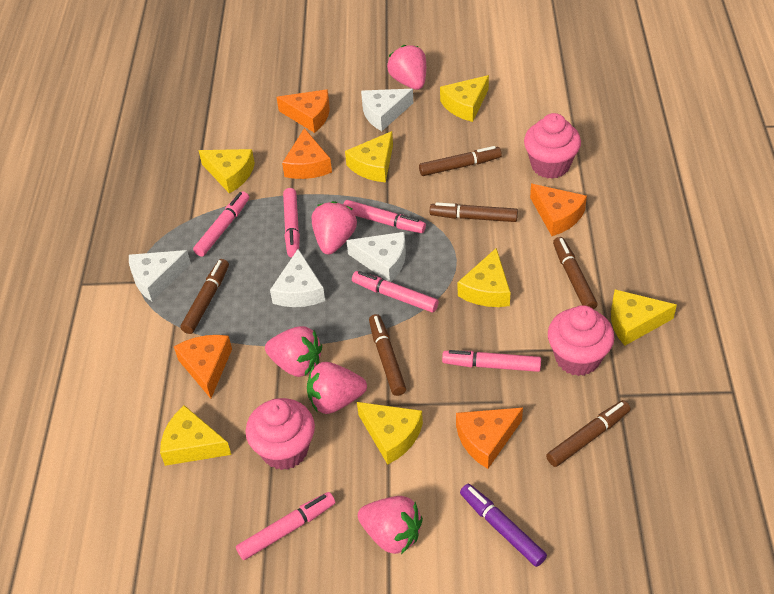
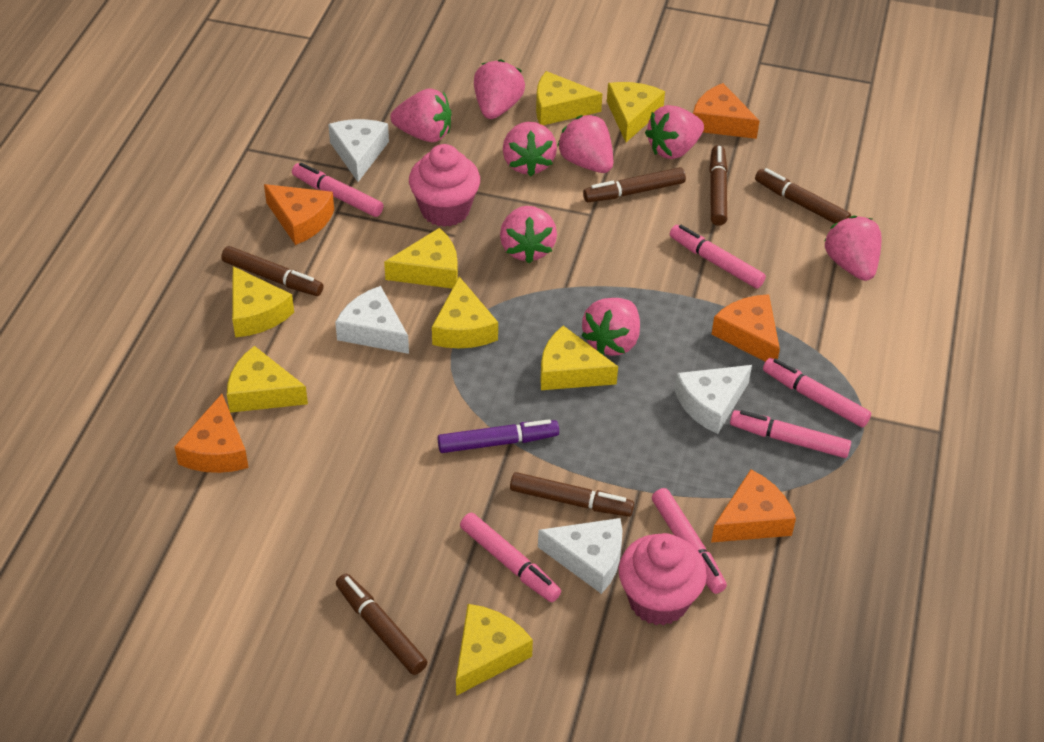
pink cupcake: [246,398,315,470] [524,113,581,179] [548,305,615,376] = 3 -> [409,144,480,227] [619,533,707,625] = 2
pink strawberry: [265,326,322,377] [307,362,367,414] [312,201,357,255] [358,496,423,554] [387,45,426,90] = 5 -> [391,88,451,142] [474,59,525,119] [500,206,557,263] [503,122,557,176] [557,115,613,173] [581,298,640,356] [645,105,704,159] [825,216,882,281] = 8
yellow cheese: [160,405,231,466] [198,149,255,194] [345,131,393,182] [357,402,423,464] [440,75,489,122] [458,248,511,307] [611,289,677,346] = 7 -> [227,346,308,413] [232,266,294,338] [384,228,458,289] [432,277,498,348] [456,604,533,696] [536,71,603,125] [540,326,618,390] [607,82,665,142] = 8

